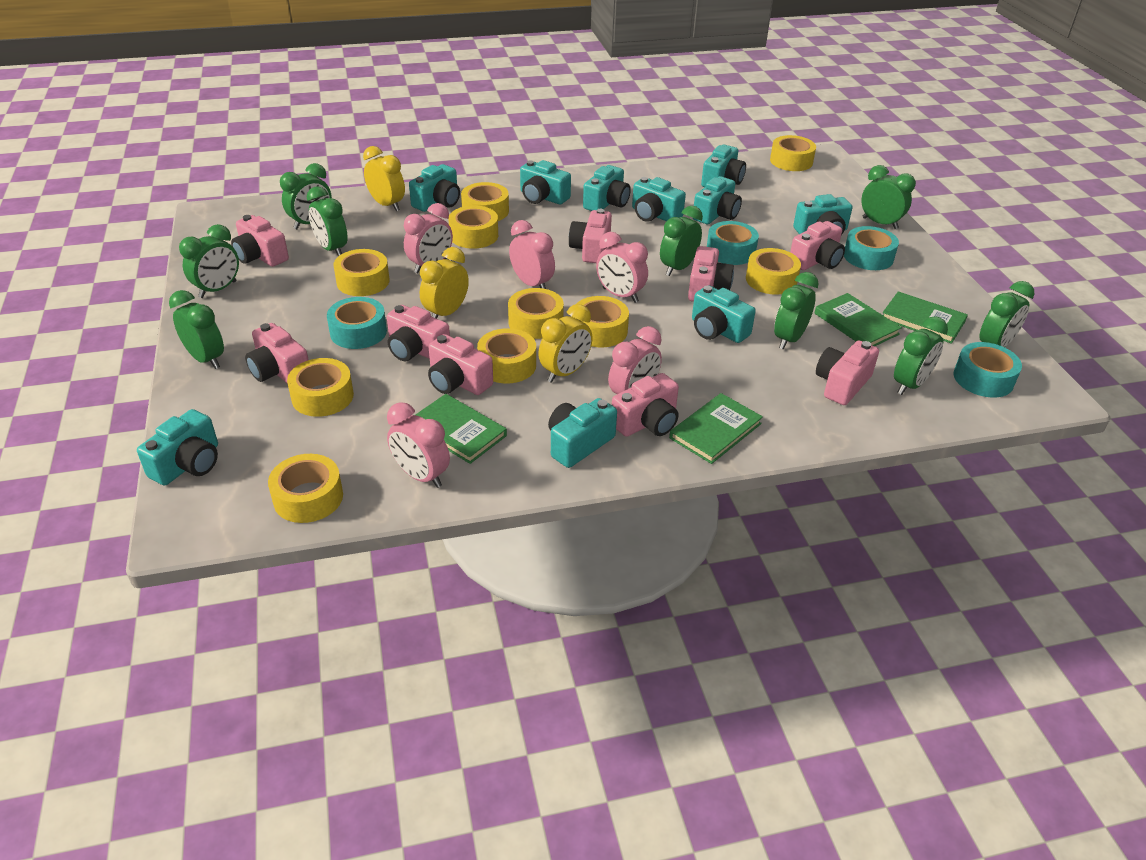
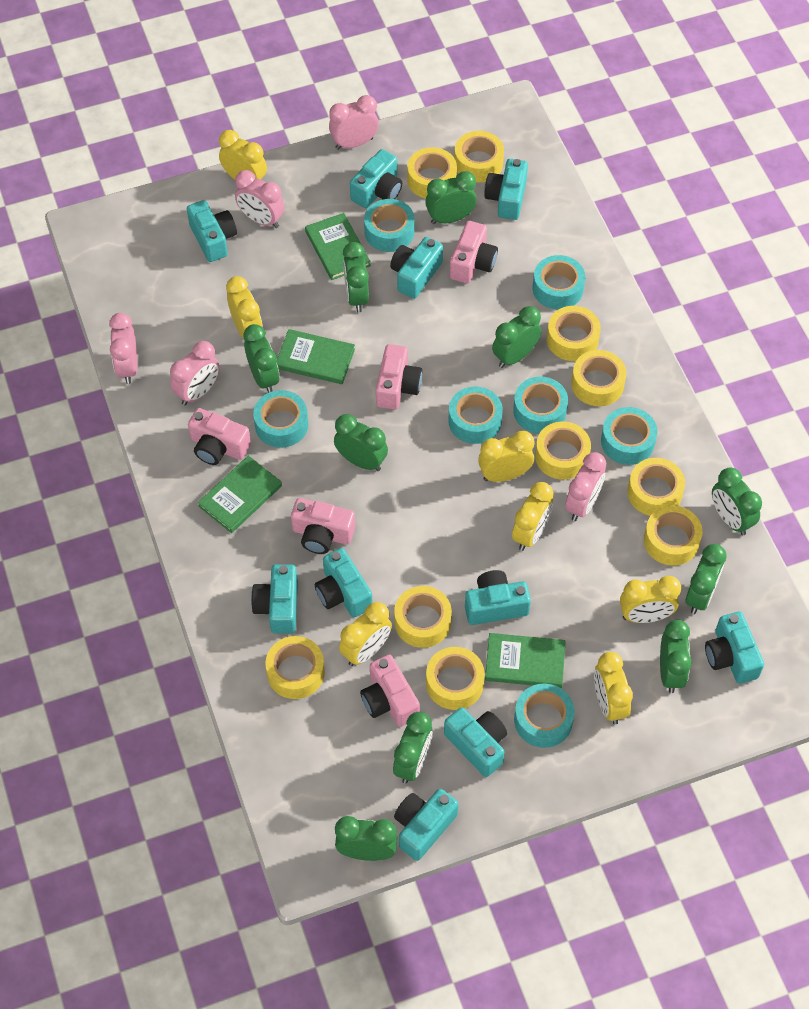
green clock: [169,290,224,369] [179,224,239,298] [280,163,332,229] [307,186,348,256] [660,206,703,276] [774,272,819,350] [861,165,916,229] [894,316,948,395] [979,281,1034,347] = 9 -> [243,324,280,393] [334,414,388,471] [335,816,397,861] [343,242,369,313] [393,712,433,784] [425,171,477,224] [492,306,541,368] [660,620,692,693] [686,544,727,614] [712,468,762,535] = 10
pink camera: [231,215,289,267] [245,323,309,384] [387,305,450,361] [428,334,493,395] [569,209,612,263] [612,373,679,437] [688,246,734,302] [790,221,845,270] [816,341,879,405] = 9 -> [188,408,251,465] [291,498,355,554] [360,655,420,727] [376,344,422,410] [450,221,498,283] = 5
turquoise tape: [327,297,387,349] [707,221,759,265] [844,226,899,270] [954,342,1022,398] = 4 -> [253,390,308,448] [364,199,415,252] [448,387,503,444] [513,377,568,434] [514,684,575,748] [533,255,585,309] [601,407,657,465] = 7
yellow clock: [363,146,405,211] [420,247,469,319] [538,304,592,383] = 3 -> [219,130,267,180] [226,276,263,339] [339,602,392,666] [478,431,534,482] [512,482,554,551] [594,652,633,725] [620,576,681,623] = 7

